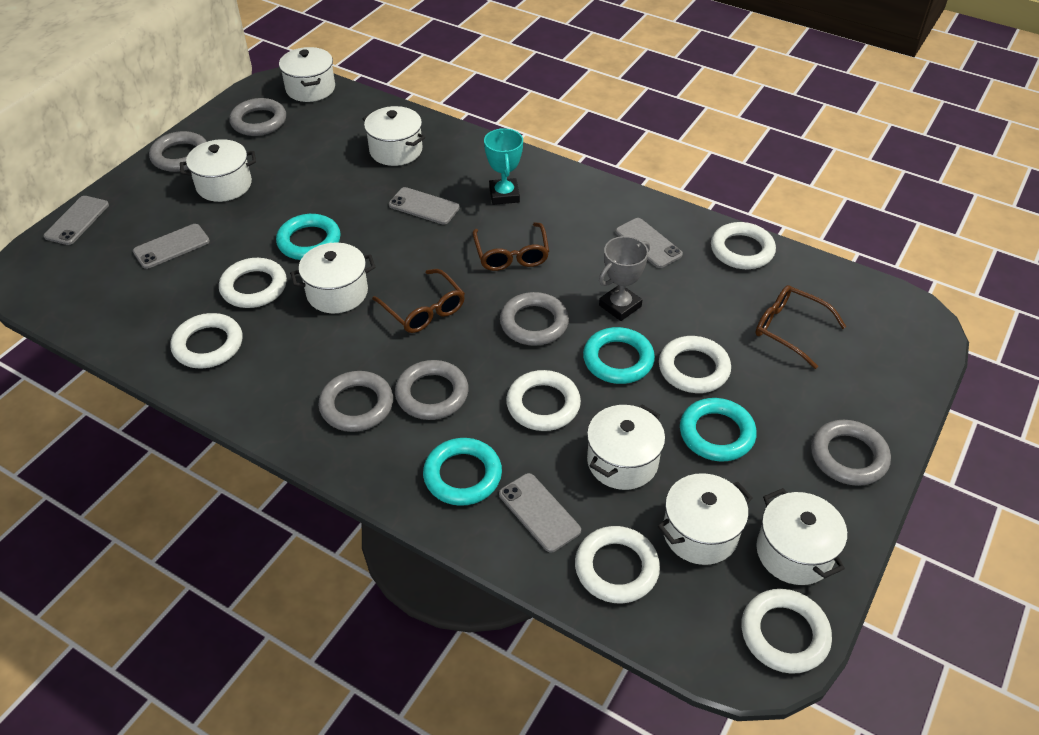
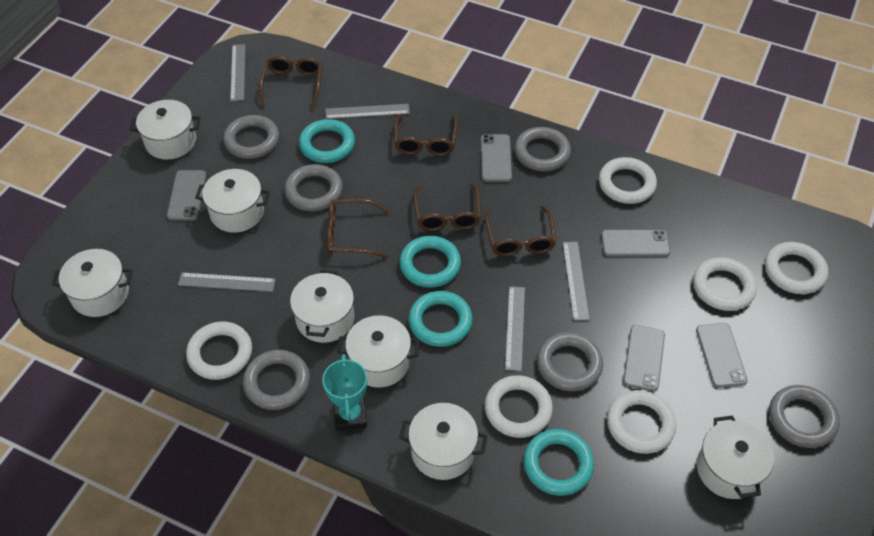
brown glasses: [372,269,465,333] [473,222,549,271] [755,285,846,369] = 3 -> [259,56,322,110] [327,199,390,258] [394,113,458,156] [413,183,481,231] [485,206,556,256] = 5
grey ruler: none = 0 -> [178,273,276,292] [230,44,245,101] [325,104,410,119] [505,286,525,371] [563,242,590,321] = 5
grey trophy: [599,236,650,321] = 1 -> none = 0
white ring: [170,313,242,368] [219,258,287,308] [506,370,581,431] [575,526,660,603] [659,336,731,393] [711,222,776,269] [741,589,832,674] = 7 -> [186,321,252,380] [485,375,553,438] [599,157,657,204] [607,390,676,454] [693,257,757,311] [765,242,828,294] = 6

